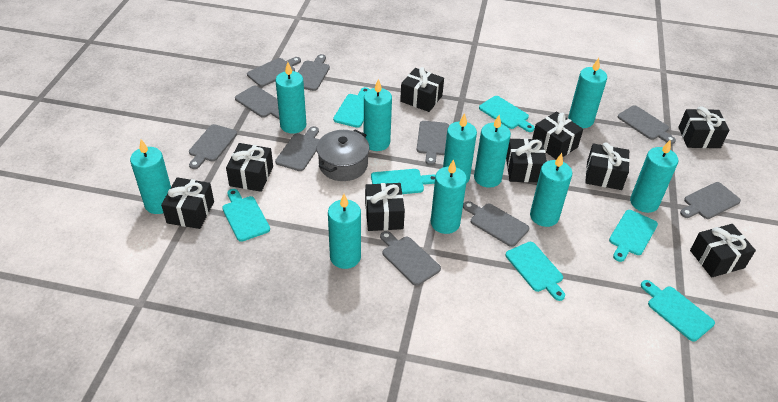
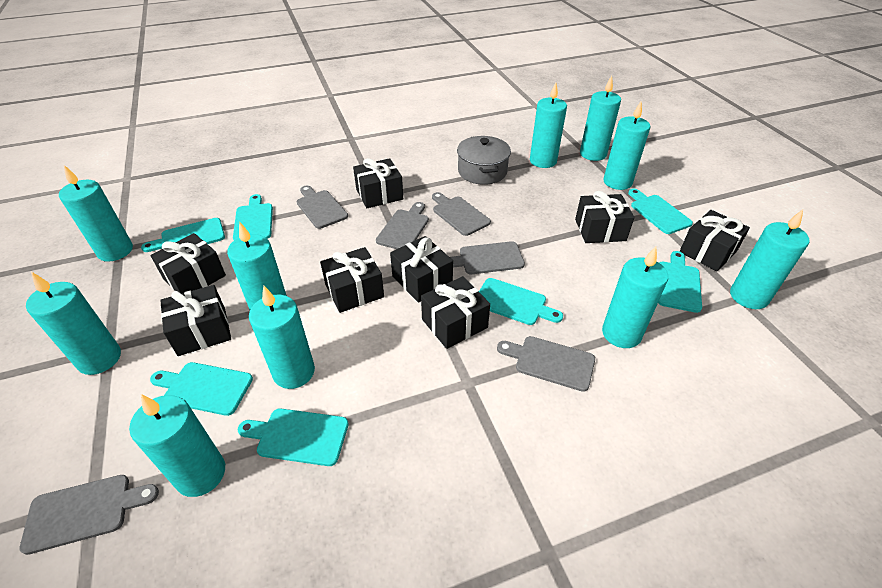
black gift: [161,177,214,229] [226,143,273,192] [365,183,405,231] [400,67,444,112] [506,138,547,182] [532,111,583,159] [585,143,630,190] [678,106,730,148] [690,224,756,278] = 9 -> [151,233,226,294] [160,285,231,356] [320,247,384,313] [353,158,403,208] [390,236,453,302] [421,276,490,349] [575,191,634,243] [679,210,750,271] = 8
grey cutting board: [189,124,237,169] [235,85,280,120] [247,57,301,87] [275,126,320,171] [298,54,330,91] [380,231,441,286] [417,121,449,165] [463,201,529,247] [618,105,676,144] [680,182,741,219] = 10 -> [20,475,159,555] [297,186,348,229] [376,202,429,249] [432,192,491,236] [450,241,525,274] [497,336,595,392] = 6

